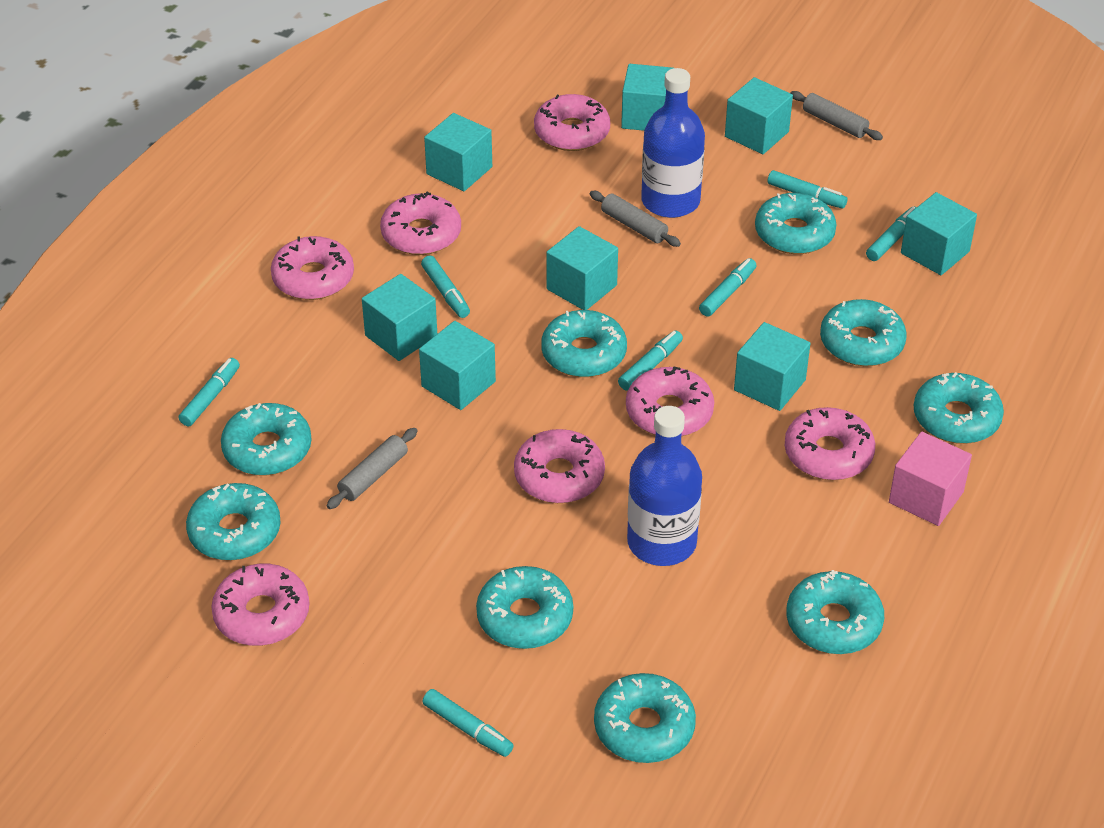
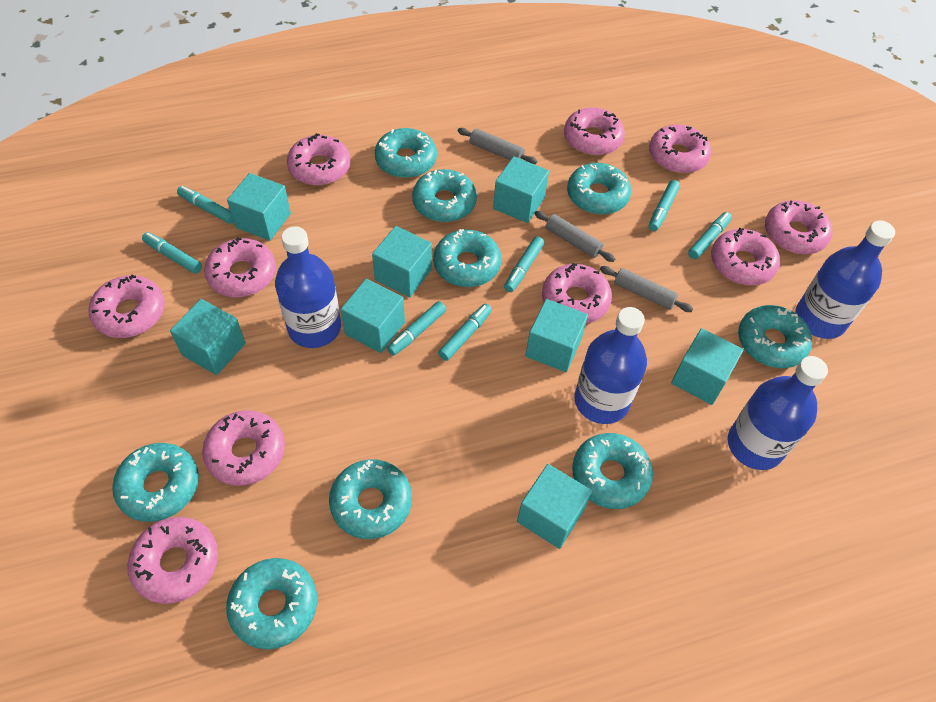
blue bottle: [627,406,702,566] [641,68,705,218] = 2 -> [275,226,341,348] [574,307,647,424] [728,356,828,470] [795,220,895,339] = 4
pink cube: [889,431,972,526] = 1 -> none = 0
pink donut: [212,564,309,646] [271,236,354,300] [380,192,461,255] [514,429,605,503] [534,94,610,151] [626,366,714,436] [785,407,875,480] = 7 -> [89,275,165,338] [128,517,218,604] [202,410,285,486] [204,237,276,297] [287,133,351,186] [542,263,612,323] [564,107,625,156] [649,124,711,173] [711,228,780,285] [765,200,832,255] = 10

